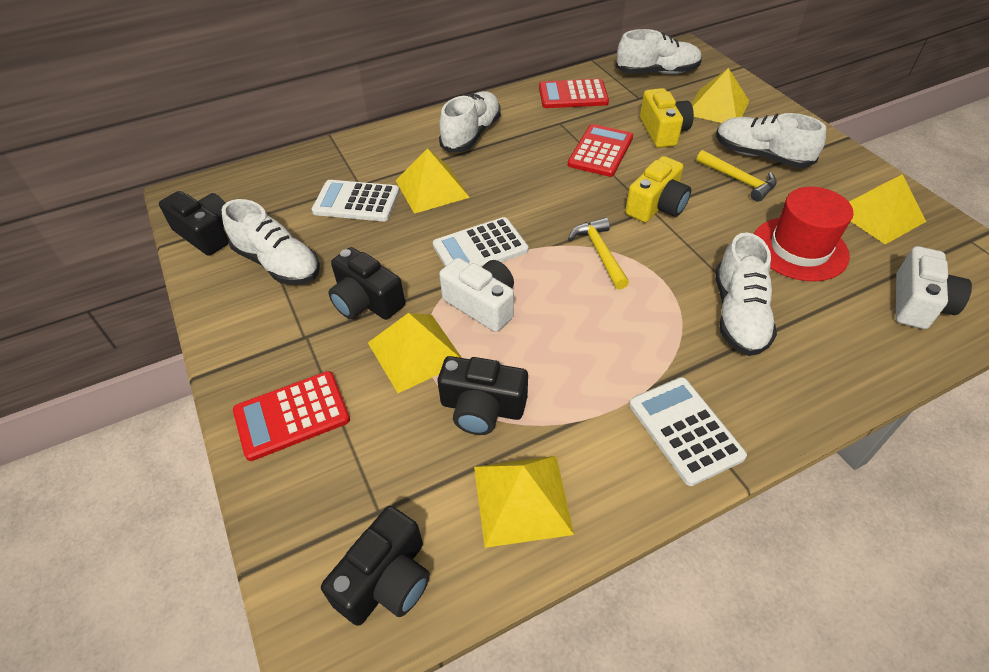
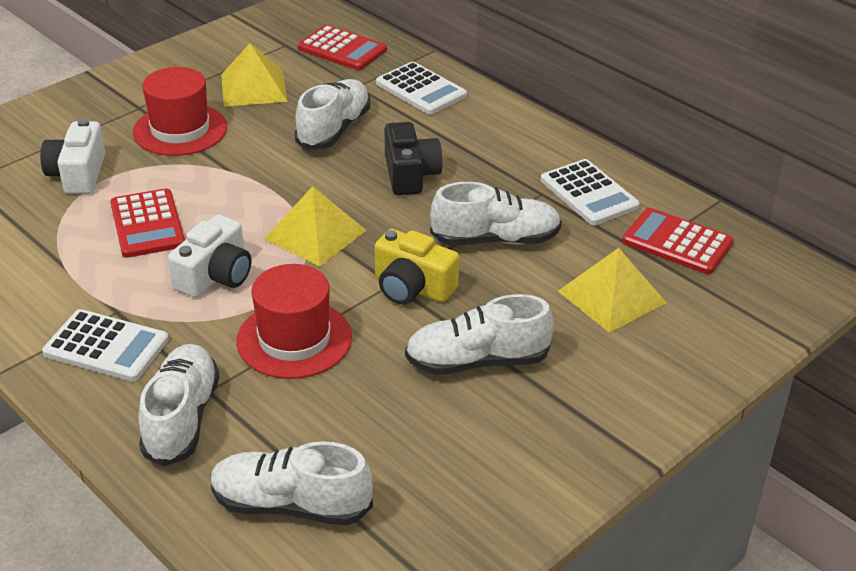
black camera: [159,191,229,256] [321,506,430,626] [328,247,405,320] [438,356,528,435] = 4 -> [385,122,443,195] = 1
red hat: [754,187,853,281] = 1 -> [133,67,227,156] [236,264,352,379] = 2
yellow camera: [625,156,691,222] [640,88,694,148] = 2 -> [375,229,459,305] = 1
yellow hammer: [568,217,629,290] [696,150,777,202] = 2 -> none = 0
yellow pyramid: [368,313,462,393] [396,148,470,214] [474,456,574,548] [692,68,749,123] [849,174,926,244] = 5 -> [221,43,287,107] [264,186,367,267] [558,248,667,333] = 3

